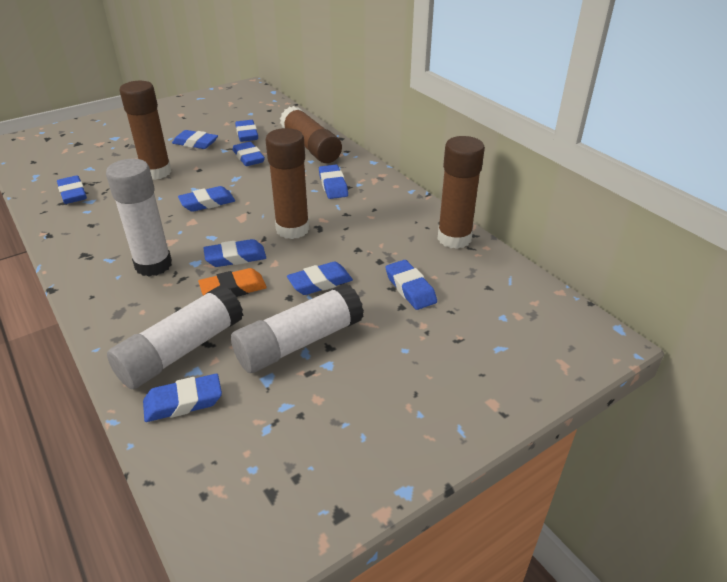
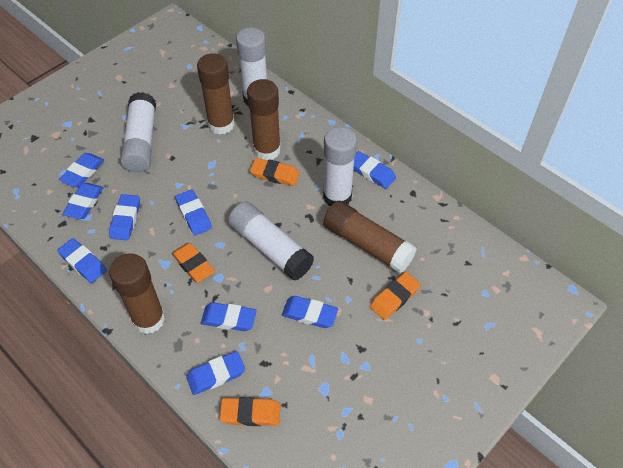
blue eraser: [57,175,87,204] [143,374,222,422] [172,130,218,149] [178,186,235,212] [203,239,266,267] [232,142,265,166] [235,120,258,142] [287,261,353,295] [319,165,348,199] [385,260,437,310] = 10 -> [57,238,107,283] [59,153,104,187] [62,183,103,219] [109,194,140,240] [175,189,212,236] [186,351,245,395] [201,302,257,331] [282,296,338,328] [353,151,396,189] = 9
orange eraser: [198,268,267,297] = 1 -> [172,243,215,283] [220,397,280,426] [250,158,300,186] [370,272,421,320] = 4
white glue stick: [106,159,172,277] [107,285,243,389] [231,284,364,373] = 3 -> [120,92,156,172] [228,202,314,281] [236,27,267,106] [323,127,357,206] = 4

